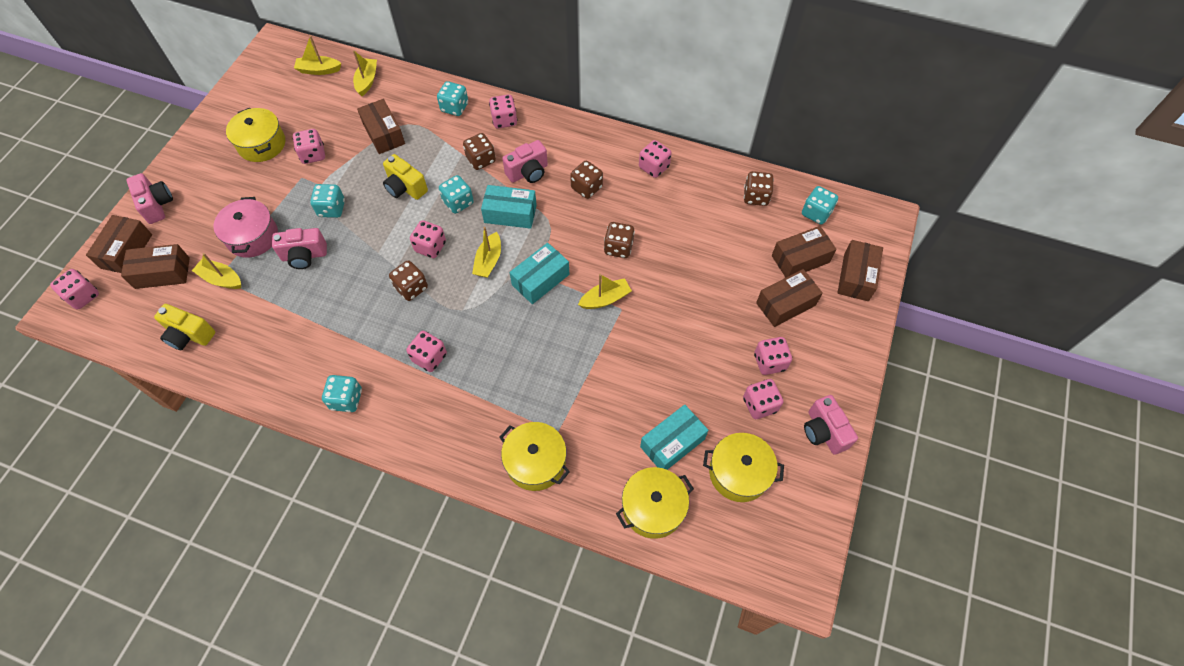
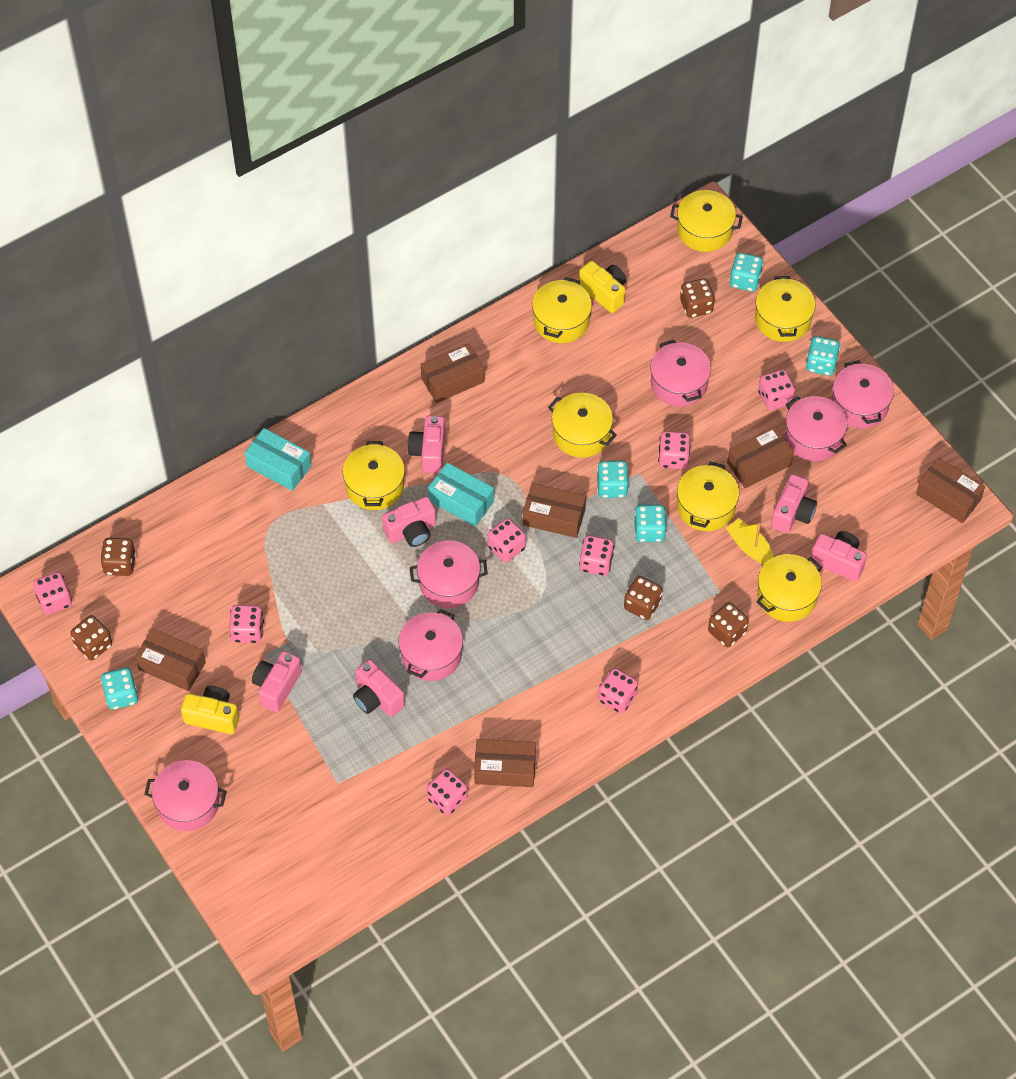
pink camera: [126,173,173,224] [272,228,327,269] [502,140,548,183] [804,395,858,455] = 4 -> [252,651,302,712] [353,659,405,717] [382,496,436,547] [407,416,445,473] [771,474,817,533] [811,531,867,582] = 6
pink pot: [213,197,278,258] = 1 -> [144,760,227,831] [399,609,463,681] [410,541,488,608] [650,339,711,407] [785,396,847,461] [832,360,894,428] = 6
turquoise box: [481,185,537,229] [509,243,569,304] [640,404,708,470] = 3 -> [245,428,311,491] [428,462,494,526] = 2
yellow boat: [192,253,241,289] [294,35,342,75] [353,50,377,96] [472,227,501,278] [578,274,632,309] = 5 -> [726,518,774,565] = 1
yellow pot: [226,108,285,162] [500,422,570,491] [616,467,694,539] [703,433,784,502] = 4 -> [343,441,405,510] [532,277,592,343] [548,393,617,458] [670,190,743,252] [677,461,739,531] [755,276,815,342] [756,554,822,622] = 7

